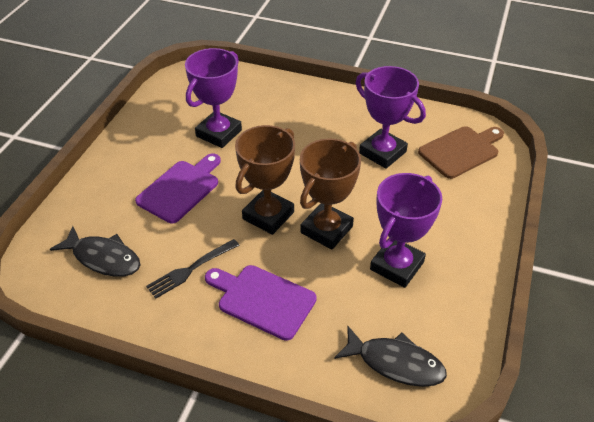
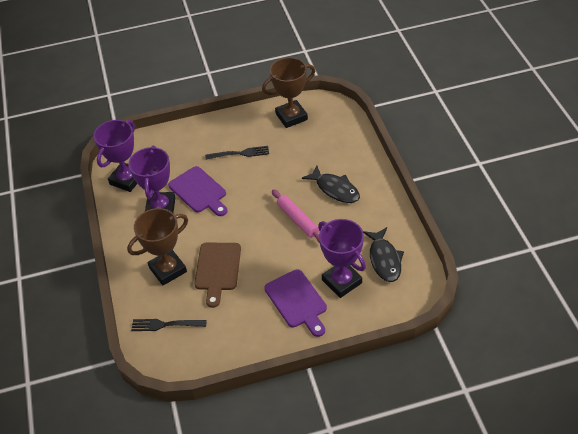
black fork: [146,239,240,299] = 1 -> [131,319,207,331] [205,146,269,159] = 2
pink rolling pin: none = 0 -> [272,189,320,243] = 1

